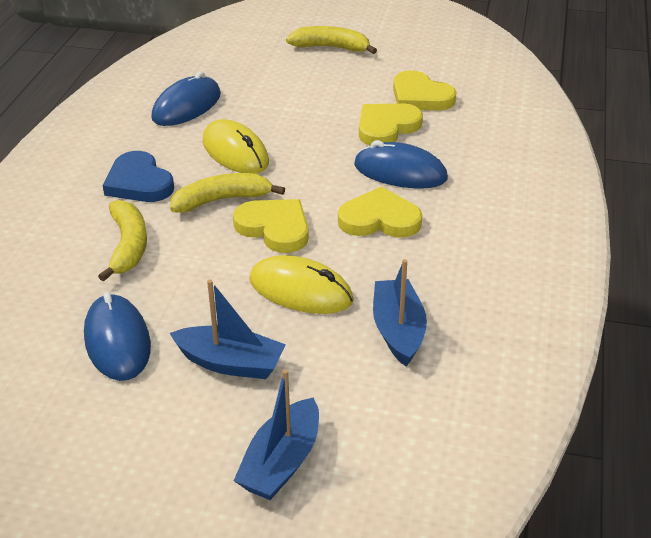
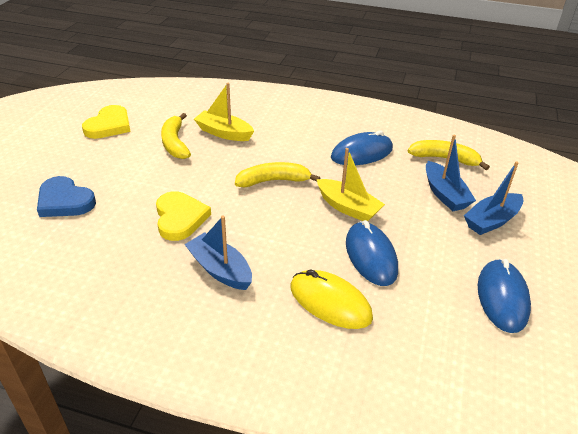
yellow boat: none = 0 -> [194,83,254,141] [317,148,385,221] = 2
yellow heart: [233,199,309,253] [338,186,422,238] [359,103,423,146] [393,70,456,111] = 4 -> [82,105,131,139] [156,191,211,241] = 2
yellow mouse: [203,119,269,174] [249,255,354,314] = 2 -> [291,269,373,329] = 1

